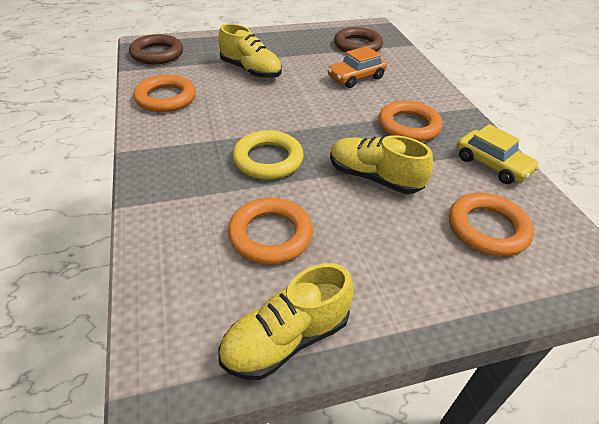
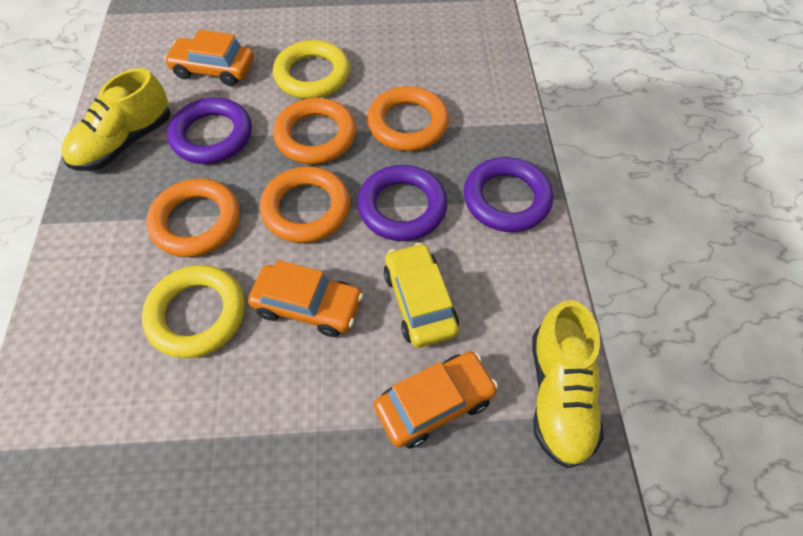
brown ring: [129,34,183,65] [334,27,383,52] = 2 -> none = 0
orange car: [327,46,387,88] = 1 -> [164,30,254,86] [248,260,363,337] [374,351,498,449] = 3
purple ring: none = 0 -> [167,98,252,164] [357,165,448,241] [464,157,553,232] = 3
yellow ring: [232,130,304,180] = 1 -> [142,265,245,358] [273,40,350,99] = 2
yellow shoe: [218,24,282,79] [218,263,353,380] [330,135,433,194] = 3 -> [61,68,171,171] [532,300,604,468] = 2

